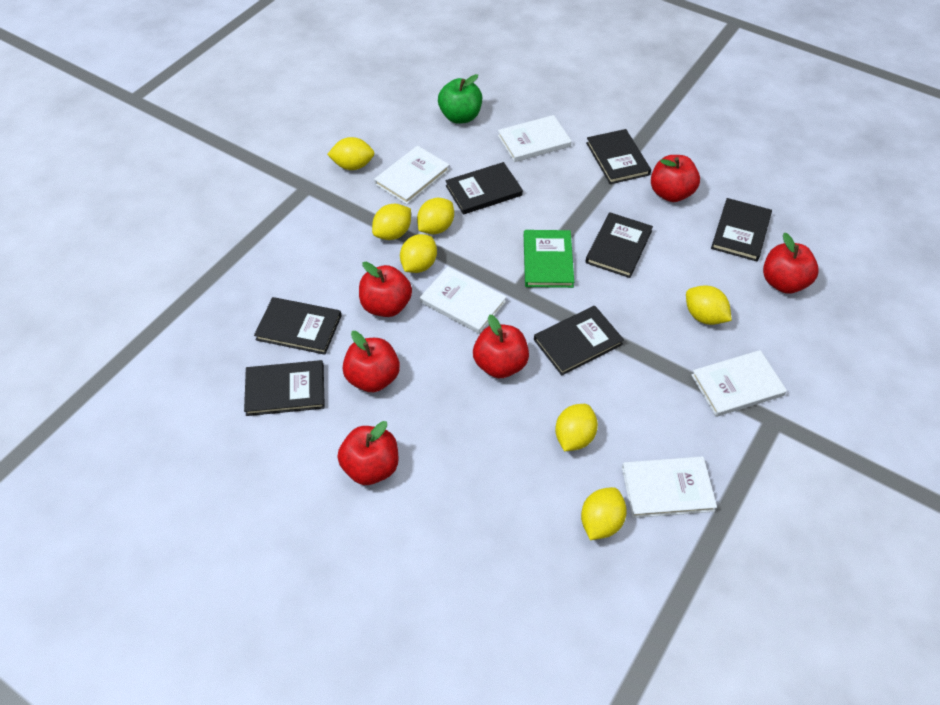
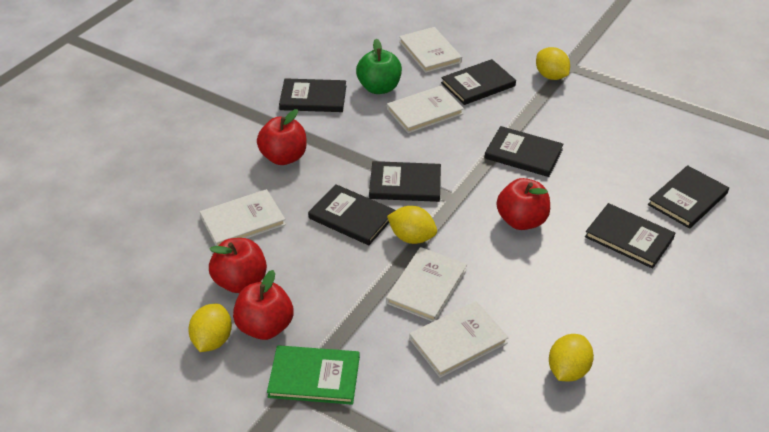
red apple: [338,421,398,485] [343,331,400,392] [359,262,412,317] [473,315,529,378] [651,155,700,202] [763,233,819,294] = 6 -> [209,238,267,293] [233,270,293,340] [257,109,307,165] [497,178,550,230] = 4
yellow lemon: [327,137,374,170] [372,204,411,240] [400,234,437,273] [417,198,454,234] [555,404,598,451] [581,487,627,540] [686,285,732,325] = 7 -> [188,304,232,352] [387,206,437,244] [536,47,570,80] [549,334,594,382] = 4

